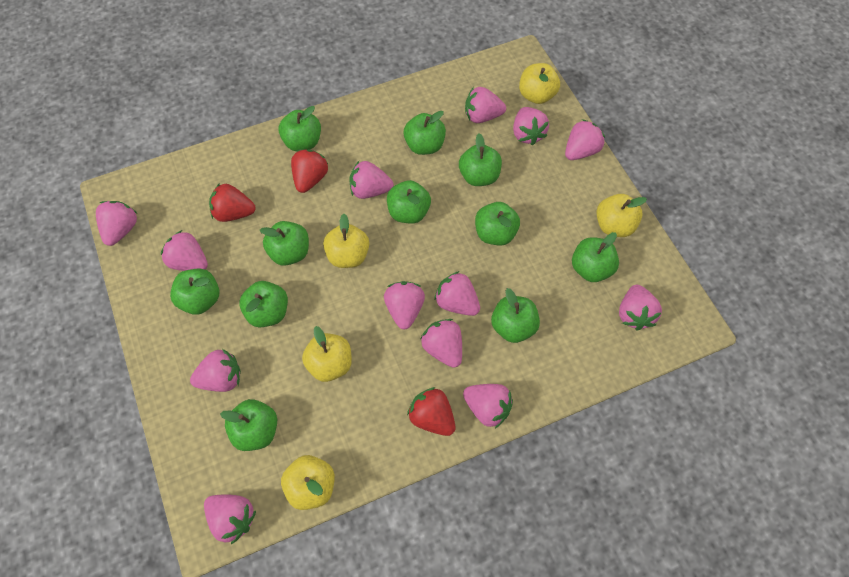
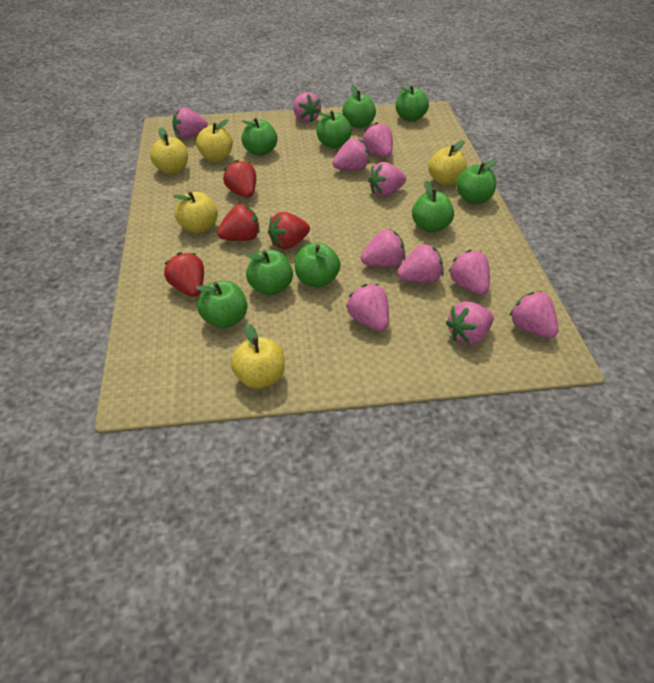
green apple: [170,269,219,315] [220,399,277,451] [239,281,288,327] [260,221,309,266] [279,106,321,151] [387,180,431,224] [404,111,446,155] [459,133,502,186] [475,202,520,246] [491,288,540,343] [572,232,619,282] = 11 -> [196,281,247,328] [241,118,277,156] [246,250,293,295] [295,243,341,288] [316,111,352,148] [342,85,376,128] [396,85,429,122] [412,181,454,233] [456,159,497,204] = 9
pink strawberry: [96,201,138,246] [161,230,208,271] [190,349,241,392] [204,494,256,544] [349,161,393,199] [384,281,425,330] [421,319,462,368] [434,271,480,316] [463,384,513,428] [465,87,506,123] [513,107,549,145] [565,119,605,160] [619,285,662,330] = 13 -> [172,107,208,139] [293,92,321,123] [332,138,370,171] [346,284,389,331] [361,229,405,267] [362,122,393,157] [368,162,406,197] [397,244,444,283] [446,301,494,345] [448,250,490,295] [510,291,558,338] = 11
red strawberry: [209,183,256,222] [291,149,329,193] [407,387,456,436] = 3 -> [164,252,204,297] [217,205,260,241] [223,160,256,198] [268,212,310,250] = 4

